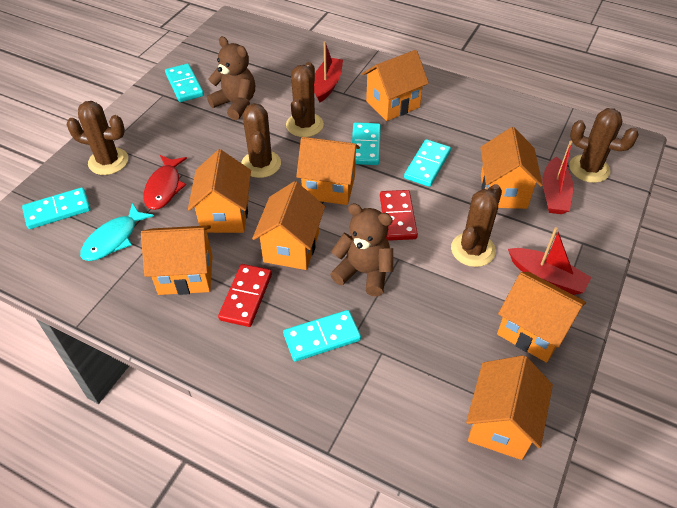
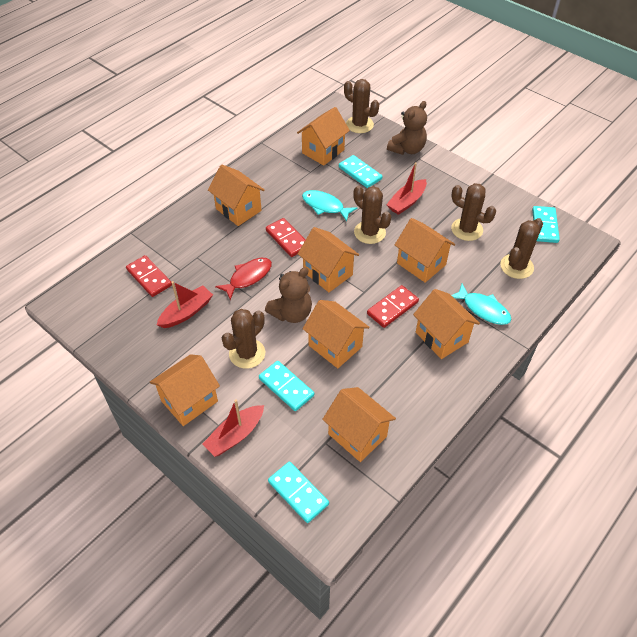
red domino: [218,264,272,327] [380,190,418,241] = 2 -> [126,255,172,297] [266,218,305,257] [367,285,419,328] = 3
turquoise domino: [22,187,91,229] [165,64,204,102] [283,310,361,362] [352,122,381,165] [404,139,451,187] = 5 -> [259,361,314,411] [268,461,329,523] [339,155,382,188] [532,206,560,243] = 4
turquoise fish: [80,203,154,261] = 1 -> [302,190,357,222] [451,284,511,325] = 2

